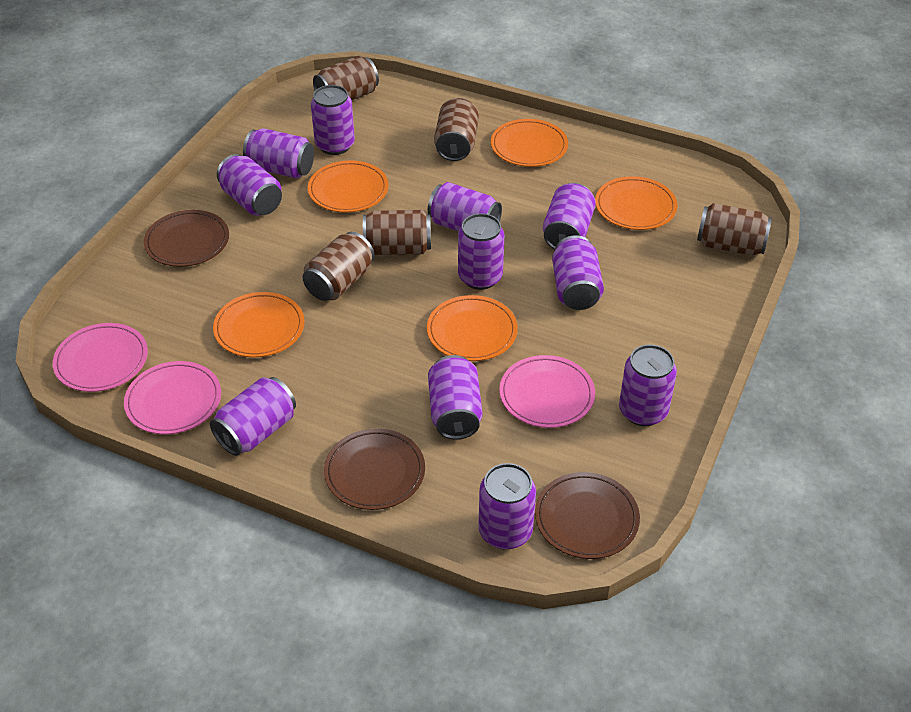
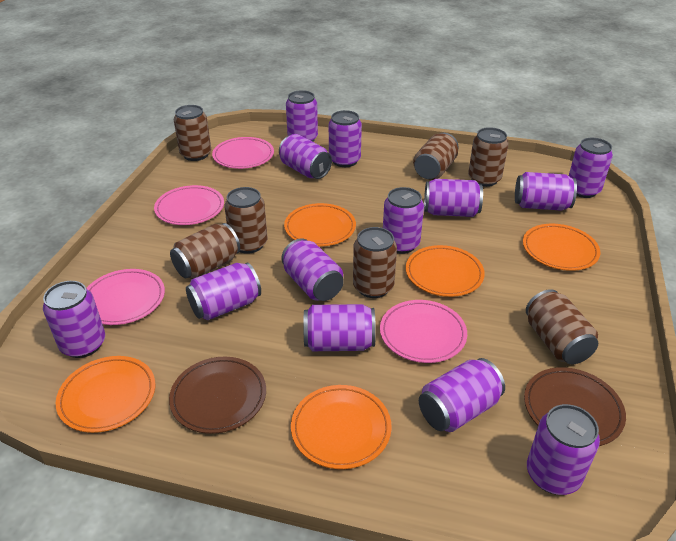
brown can: [302,232,375,301] [313,55,379,100] [363,210,431,255] [434,98,479,161] [697,203,772,256] = 5 -> [170,223,240,279] [174,105,211,161] [224,187,268,254] [353,227,397,298] [413,133,459,180] [468,127,508,187] [526,289,598,364] = 7
brown plate: [144,210,229,267] [324,428,425,510] [535,472,640,559] = 3 -> [169,357,266,434] [524,367,626,446] = 2
pink plate: [53,323,148,392] [124,361,221,434] [499,355,595,428] = 3 -> [86,269,165,325] [154,185,224,225] [212,137,274,169] [380,300,467,363] = 4
purple can: [210,377,296,456] [217,154,282,216] [243,128,314,178] [311,85,355,155] [428,182,502,231] [428,355,482,440] [458,213,504,290] [479,463,536,550] [543,183,596,249] [552,235,604,310] [619,345,677,426] = 11 -> [43,281,105,358] [186,262,261,320] [279,134,332,179] [281,238,344,301] [286,90,318,142] [304,304,376,351] [329,110,362,167] [383,187,424,254] [419,358,505,432] [424,179,483,217] [515,172,577,211] [527,404,600,495] [569,138,613,198] = 13

